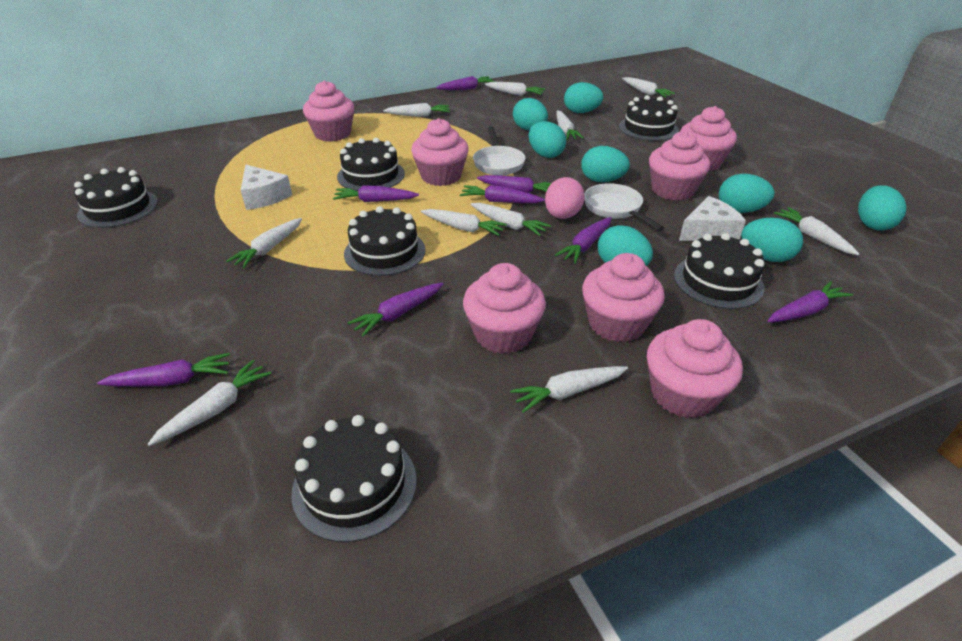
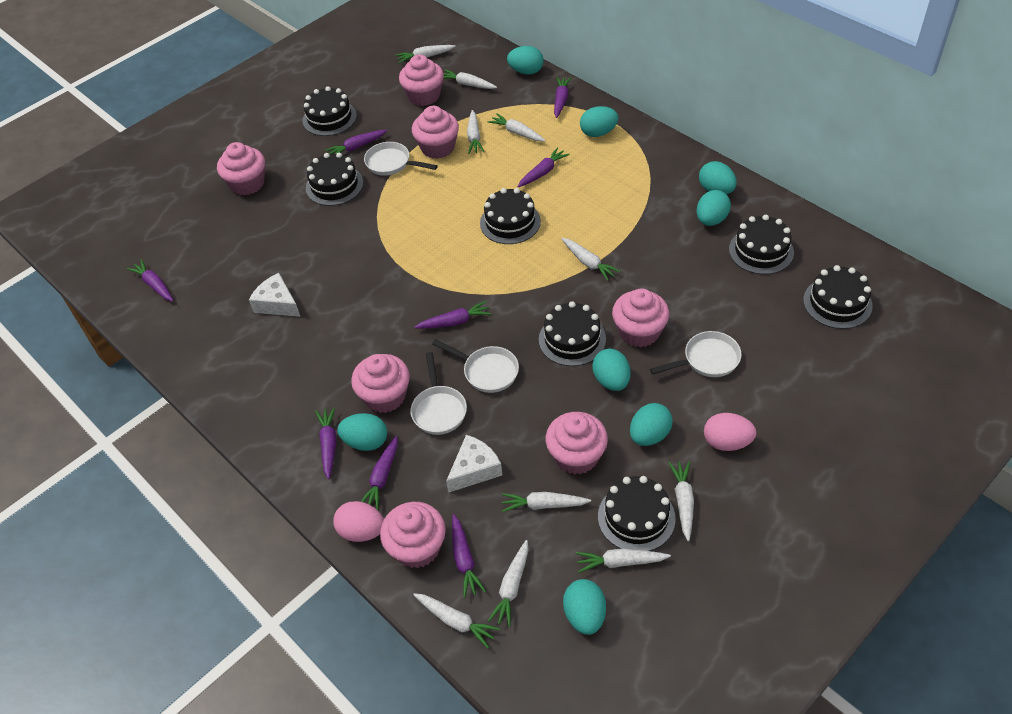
black cake: [74,167,158,228] [291,415,417,542] [337,138,405,191] [344,206,426,276] [619,95,679,141] [674,233,765,309] = 6 -> [303,86,357,136] [306,153,364,206] [480,188,541,244] [539,301,606,366] [598,476,676,551] [729,215,794,274] [803,265,873,329] = 7
pink egg: [545,177,585,219] = 1 -> [333,501,384,542] [704,413,757,451] = 2
white pan: [473,126,525,175] [584,183,664,231] = 2 -> [364,142,438,176] [410,352,467,435] [432,339,519,393] [650,331,742,377] = 4

